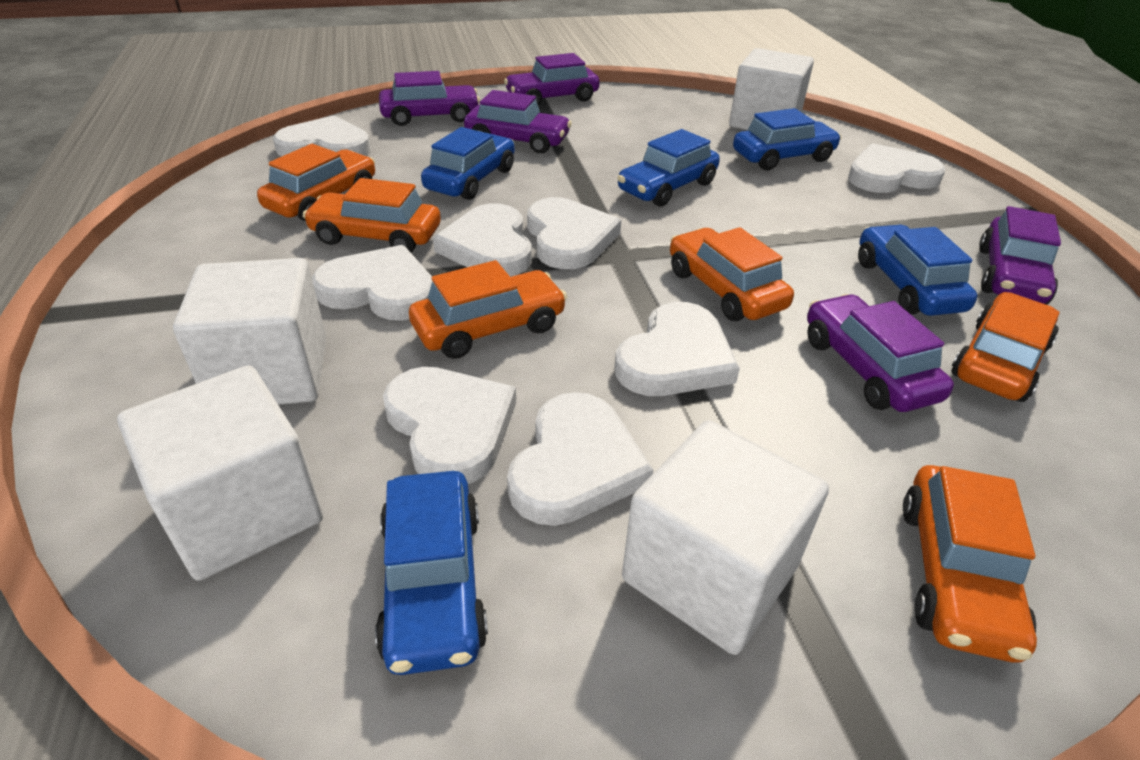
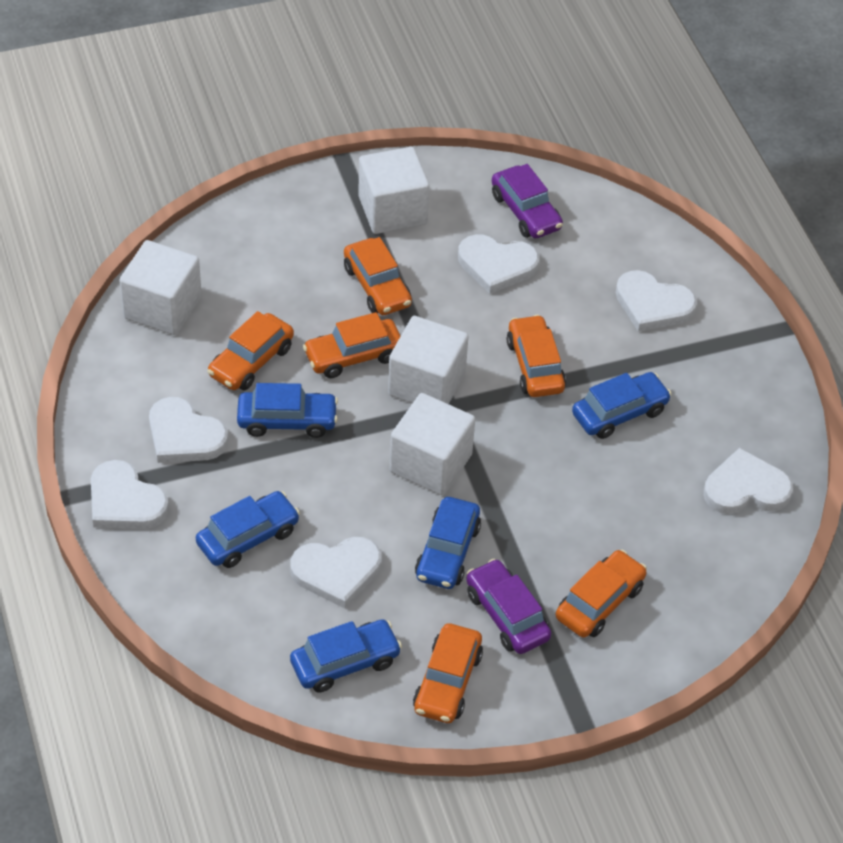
purple car: [379,71,480,126] [464,90,572,153] [504,53,600,106] [807,294,954,412] [979,206,1061,305] = 5 -> [466,559,551,654] [492,164,563,239] = 2
white heart: [273,115,370,157] [312,245,433,321] [383,367,516,484] [433,203,532,277] [507,392,654,526] [527,197,621,269] [615,302,740,396] [848,143,945,193] = 8 -> [91,460,169,529] [149,397,228,463] [290,537,381,608] [458,234,539,294] [616,270,697,332] [704,448,793,514] = 6

